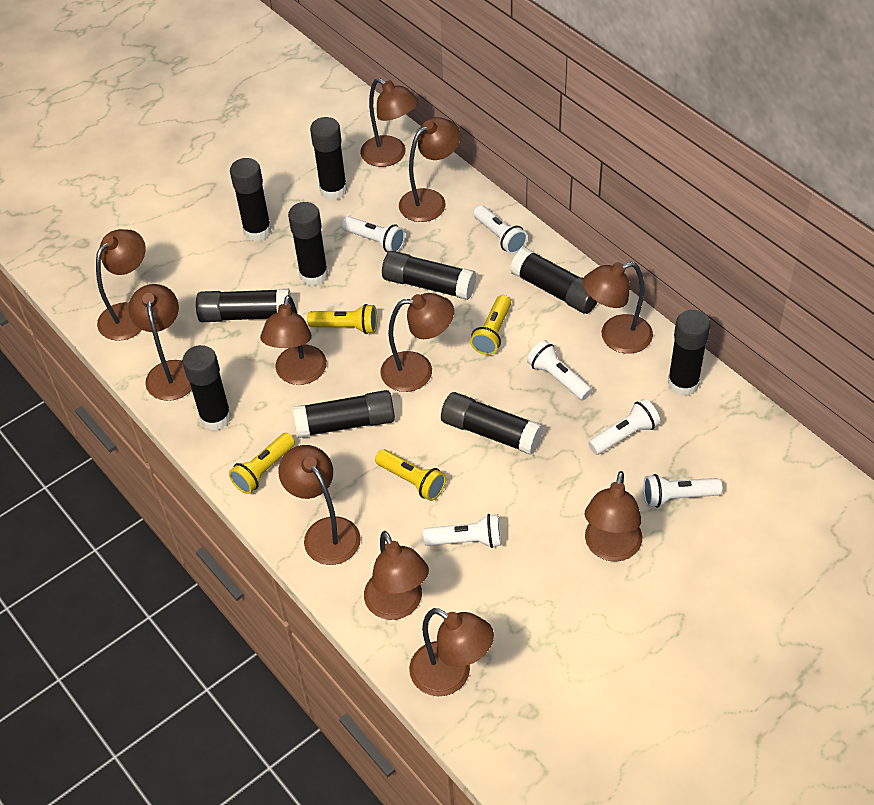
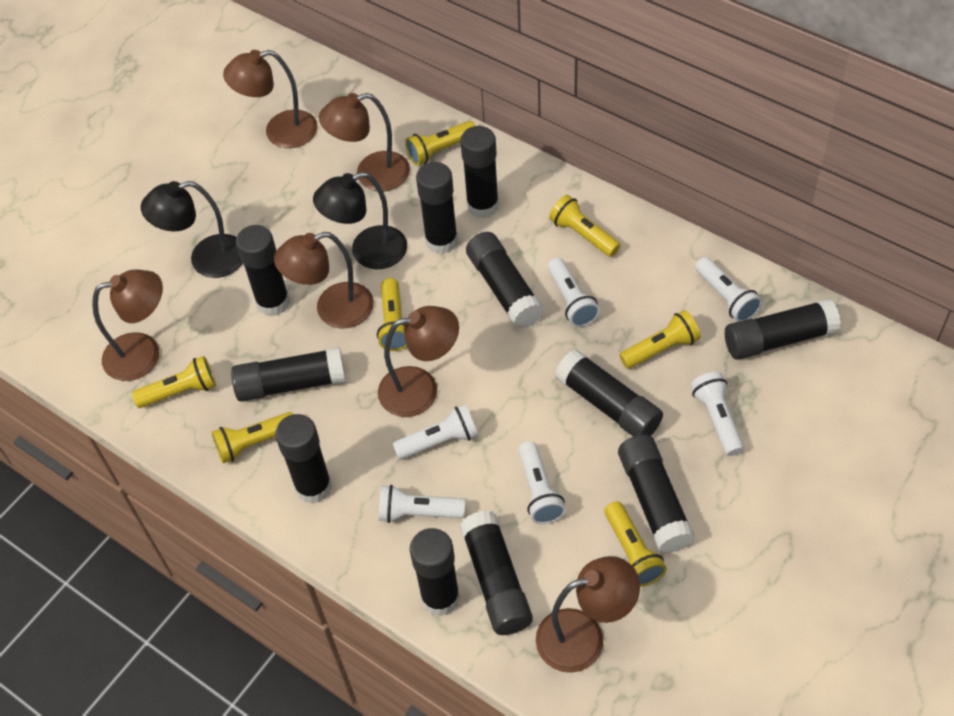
black glue stick: [182,345,232,430] [196,289,291,322] [230,158,271,241] [288,202,328,286] [293,390,395,438] [310,117,347,200] [382,251,476,300] [441,392,543,455] [510,247,598,314] [668,310,711,396] = 10 -> [231,347,346,402] [236,225,290,316] [275,414,332,504] [410,528,460,616] [416,162,458,254] [460,126,499,218] [460,510,533,635] [466,232,544,329] [555,350,663,437] [618,434,695,553] [725,298,841,360] = 11
black lamp: none = 0 -> [141,181,243,278] [313,172,407,269] = 2
brown lamp: [96,229,146,341] [128,284,192,401] [260,295,327,385] [278,445,361,565] [360,78,418,167] [364,531,429,620] [380,293,454,392] [399,117,461,222] [409,608,494,696] [582,262,653,354] [584,471,642,562] = 11 -> [92,270,163,381] [223,50,318,148] [274,232,374,328] [319,93,410,192] [378,306,459,417] [536,556,640,673] = 6
yellow flashlight: [229,433,295,494] [307,304,377,334] [375,449,446,501] [470,295,511,355] = 4 -> [132,356,216,408] [211,412,293,463] [377,278,407,351] [405,121,475,166] [549,195,620,257] [604,501,667,587] [619,310,701,369] = 7

